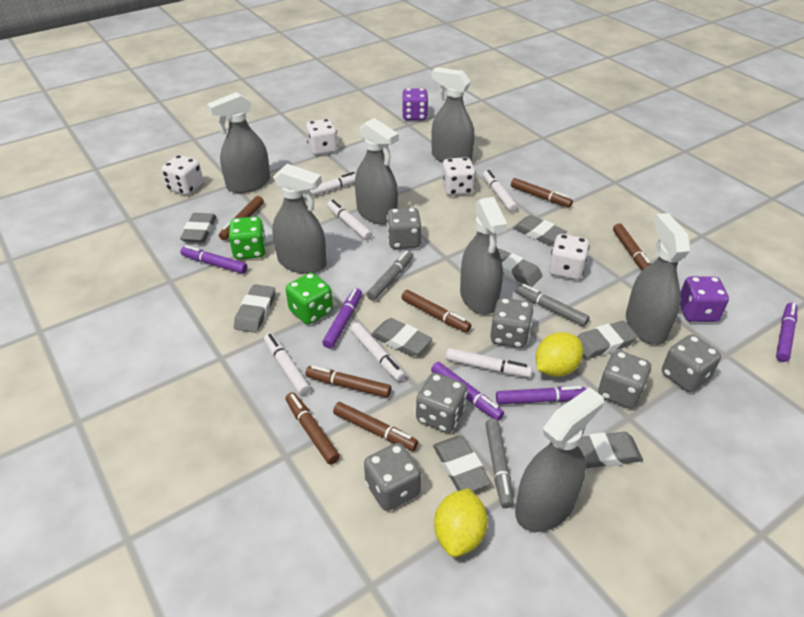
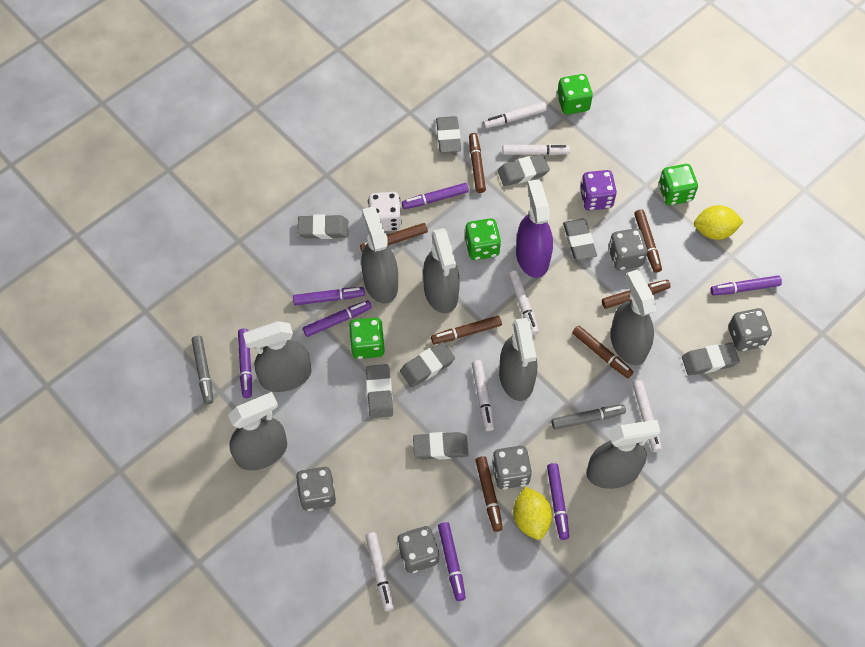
green dice: [229,217,266,259] [286,273,333,324] = 2 -> [349,317,385,359] [465,218,501,260] [557,74,593,115] [659,164,698,205] = 4
grey dice: [364,443,421,511] [387,208,421,249] [416,373,467,433] [490,298,534,348] [598,350,651,409] [662,334,721,392] = 6 -> [296,467,336,511] [397,526,439,573] [492,446,532,489] [608,228,647,270] [728,308,772,351] = 5
grey marker: [367,251,413,301] [485,419,514,508] [516,284,590,326] = 3 -> [192,336,214,404] [551,404,626,430] = 2
purple dice: [402,88,428,120] [680,276,729,322] = 2 -> [580,170,617,210] = 1
purple marker: [180,245,247,274] [322,288,362,349] [431,362,504,421] [496,386,586,405] [776,302,797,362] = 5 -> [238,329,252,398] [293,287,365,305] [303,300,372,337] [402,183,469,209] [438,522,466,601] [547,463,569,540] [711,276,782,295] = 7
purple spray bottle: none = 0 -> [516,179,553,278] = 1
white dice: [162,155,203,195] [306,119,338,155] [442,157,476,196] [549,234,590,280] = 4 -> [368,192,402,231] = 1

